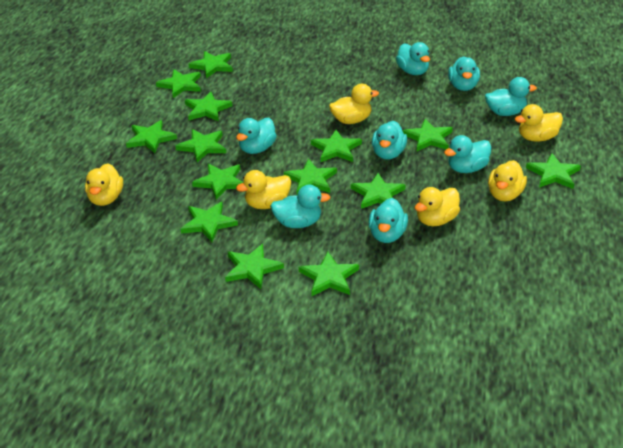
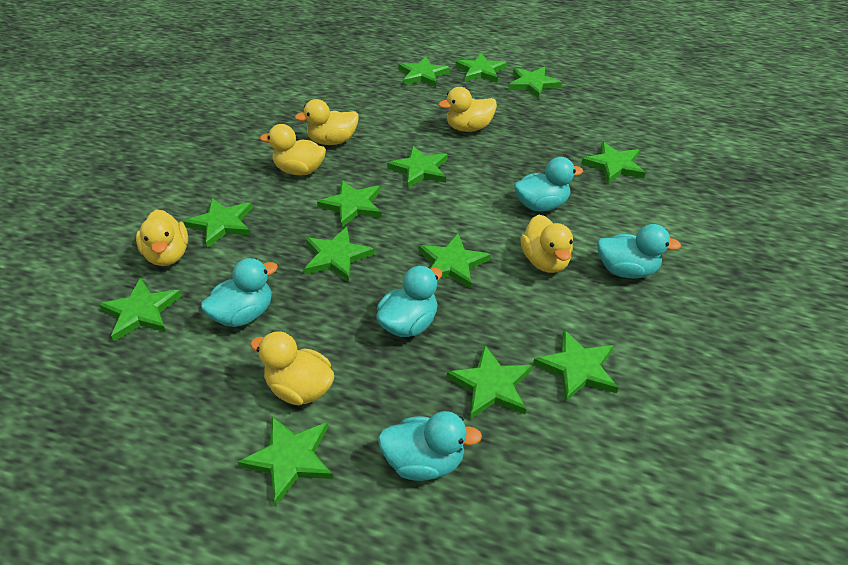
green star: [126,120,177,153] [156,69,201,98] [175,129,226,163] [181,202,238,242] [185,92,232,122] [189,51,233,78] [192,163,243,200] [225,244,284,289] [284,159,337,195] [299,252,359,296] [311,130,362,162] [351,173,406,209] [403,119,453,151] [526,153,581,189] = 14 -> [99,278,182,342] [183,198,253,248] [238,416,333,505] [304,227,375,281] [317,180,382,227] [387,146,448,189] [398,57,450,87] [419,233,491,289] [447,345,532,419] [455,53,507,83] [508,67,562,99] [533,330,618,402] [581,142,645,184] = 13
turquoise duck: [236,118,277,154] [270,185,330,228] [368,198,408,243] [372,121,407,159] [396,42,430,75] [444,135,491,173] [448,56,480,91] [485,77,537,116] = 8 -> [201,258,278,327] [376,266,442,337] [378,411,482,481] [514,157,583,211] [597,224,681,279] = 5

